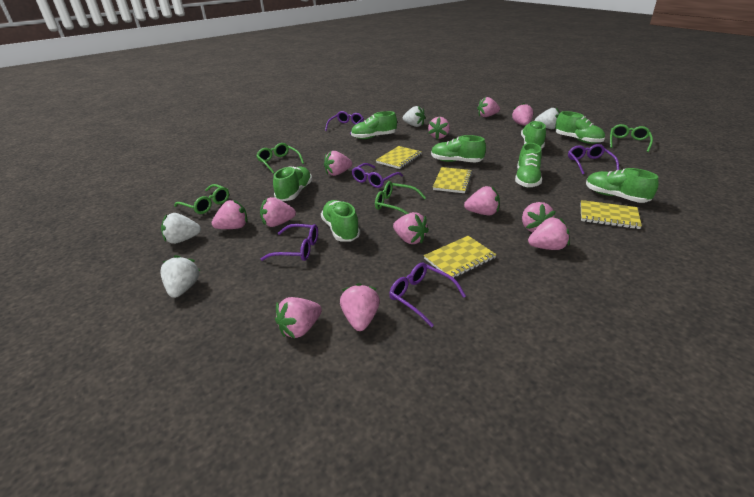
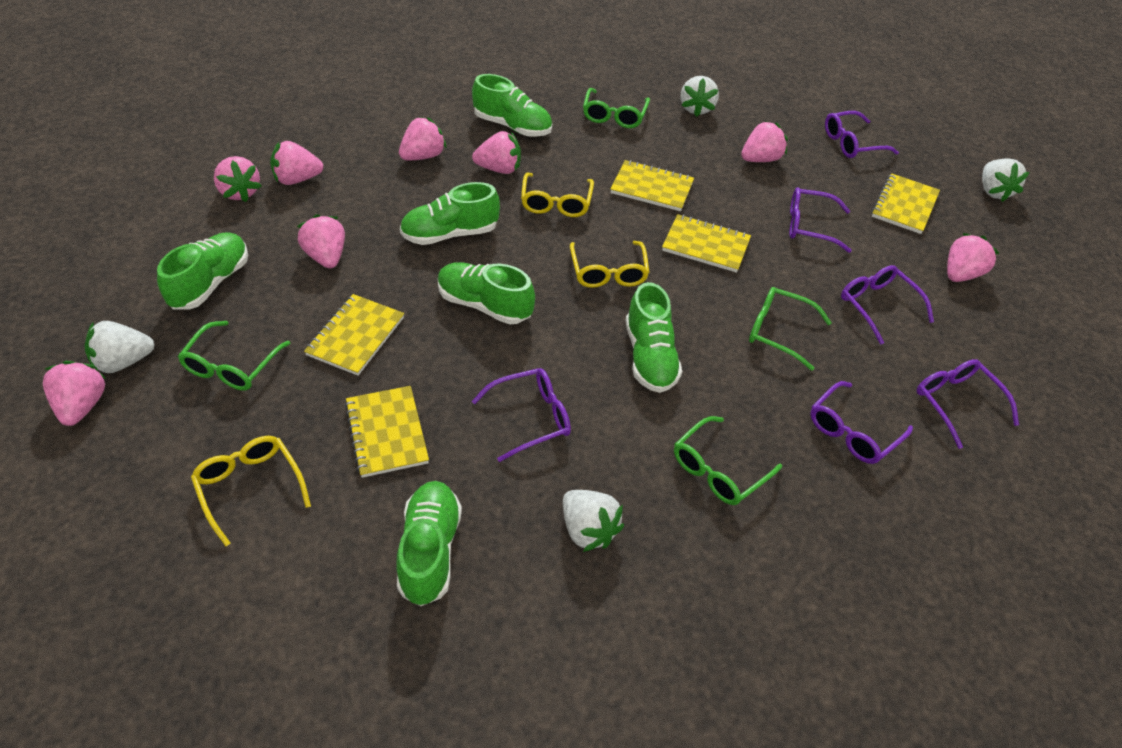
green shoe: [273,166,312,201] [321,200,360,242] [351,111,397,139] [431,135,486,163] [515,143,542,188] [521,121,546,148] [555,111,605,144] [586,168,658,203] = 8 -> [157,232,248,309] [396,481,462,606] [400,182,500,245] [438,262,535,325] [472,74,552,137] [626,282,682,393] = 6
pink strawberry: [212,200,248,229] [260,197,296,227] [275,297,322,338] [324,151,352,176] [340,283,380,331] [393,212,429,244] [428,117,450,139] [464,186,500,215] [477,97,500,117] [512,103,533,126] [522,202,556,233] [528,217,570,250] = 12 -> [43,361,107,426] [214,156,261,202] [270,141,324,185] [297,214,345,268] [399,117,447,160] [472,131,521,174] [741,121,788,162] [947,233,999,282] = 8
purple glasses: [261,224,318,261] [325,111,364,135] [352,163,403,188] [389,262,466,327] [568,144,619,174] = 5 -> [472,368,571,462] [789,187,851,253] [810,381,913,464] [825,111,899,158] [841,265,934,345] [916,359,1019,449] = 6
yellow glasses: none = 0 -> [191,436,311,546] [521,173,594,217] [570,241,649,288] = 3
yellow notebook: [376,146,422,169] [424,236,497,278] [433,167,472,193] [580,200,642,229] = 4 -> [304,294,404,376] [345,386,429,478] [610,160,694,211] [662,214,751,273] [871,173,940,234] = 5

